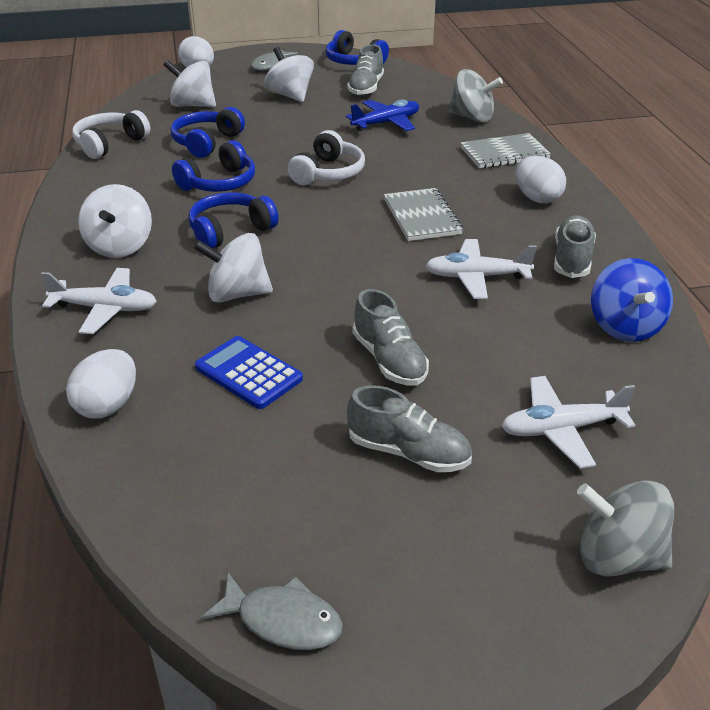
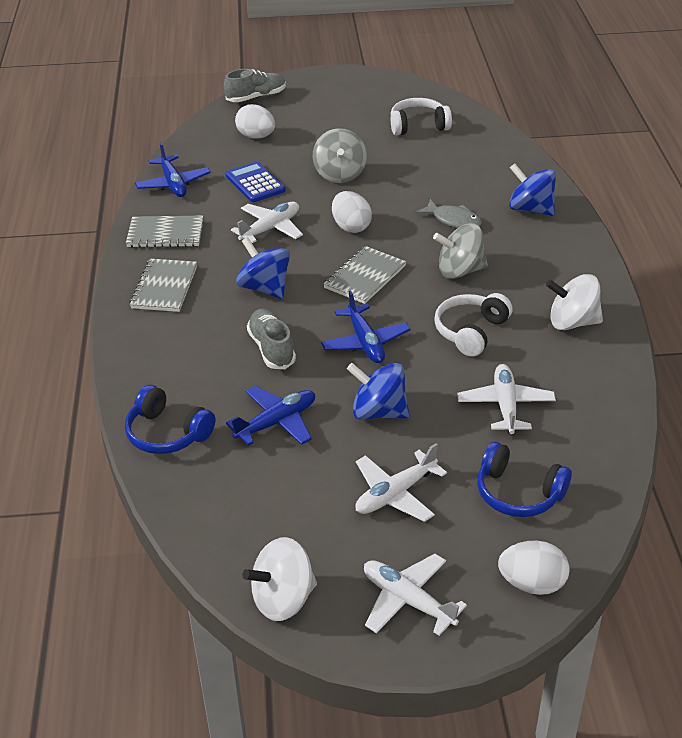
blue headphones: [171,107,245,158] [172,140,255,192] [188,192,279,249] [326,30,389,65] = 4 -> [125,385,216,454] [477,442,572,517] = 2
blue plane: [346,99,419,131] = 1 -> [135,142,211,197] [226,386,315,446] [321,290,411,363] = 3
blue spinning top: [591,258,673,342] = 1 -> [236,237,290,299] [347,363,409,419] [509,163,556,216] = 3
grey fish: [201,573,343,650] [251,49,298,71] = 2 -> [415,199,482,228] = 1
grey notebook: [384,188,463,241] [460,133,551,168] = 2 -> [126,216,203,248] [130,259,197,312] [323,246,406,304] = 3
grey shoe: [347,45,384,96] [347,385,472,472] [353,289,429,386] [554,216,596,278] = 4 -> [224,69,286,102] [247,308,296,369] = 2
white plane: [41,268,157,334] [425,239,537,299] [501,376,635,469] = 3 -> [231,201,303,243] [355,443,447,522] [364,554,467,636] [457,364,556,434] = 4
white spinning top: [78,184,152,258] [163,60,216,107] [194,233,273,303] [264,47,314,102] = 4 -> [242,537,317,621] [546,274,603,330] = 2

